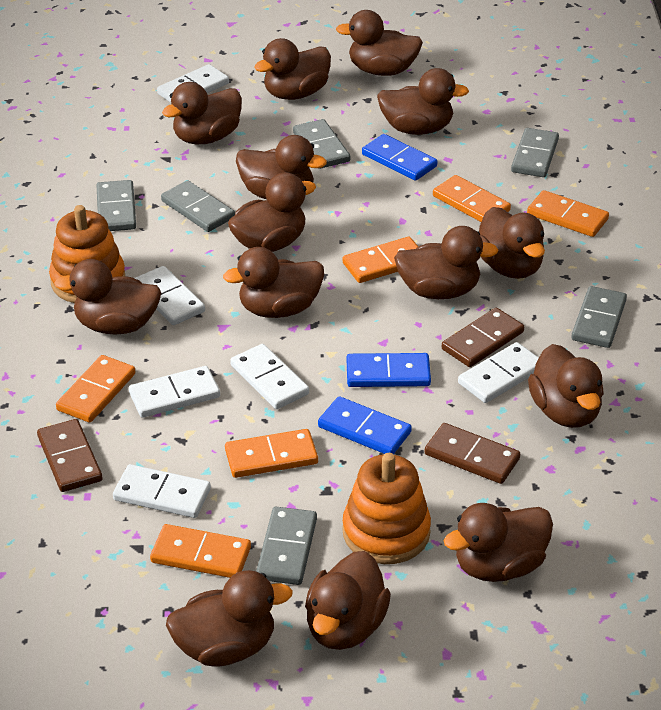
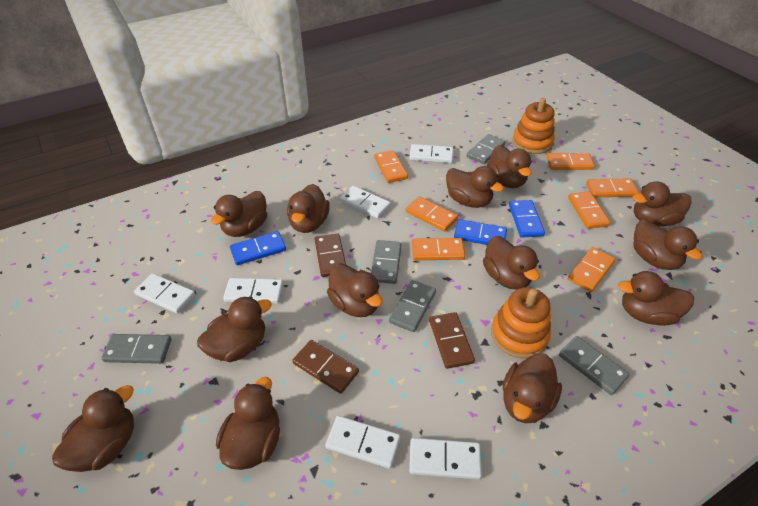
brown duck: [54,259,161,335] [162,82,242,144] [166,570,293,667] [223,247,324,318] [228,173,316,252] [236,135,327,199] [255,38,331,100] [305,551,391,650] [336,10,423,76] [377,68,469,135] [394,226,498,299] [444,503,553,582] [479,207,545,279] [528,344,604,428] = 14 -> [52,385,134,472] [197,296,272,362] [211,191,267,237] [216,377,280,470] [287,184,330,233] [327,263,383,317] [446,166,504,208] [483,236,540,290] [487,145,532,188] [503,353,562,423] [618,271,694,326] [632,181,692,227] [634,219,702,270] = 13
grey domino: [96,180,136,231] [161,180,235,232] [256,507,317,585] [293,119,350,169] [511,128,559,177] [571,286,627,348] = 6 -> [101,334,171,364] [371,240,402,284] [389,280,436,332] [467,134,506,164] [559,336,630,395] = 5
orange domino: [56,355,136,423] [150,524,251,578] [225,429,318,478] [343,237,418,283] [433,175,511,222] [527,190,609,237] = 6 -> [374,150,408,183] [406,196,458,232] [412,238,465,260] [546,153,595,170] [568,191,611,229] [568,247,616,292] [586,178,639,198] = 7

